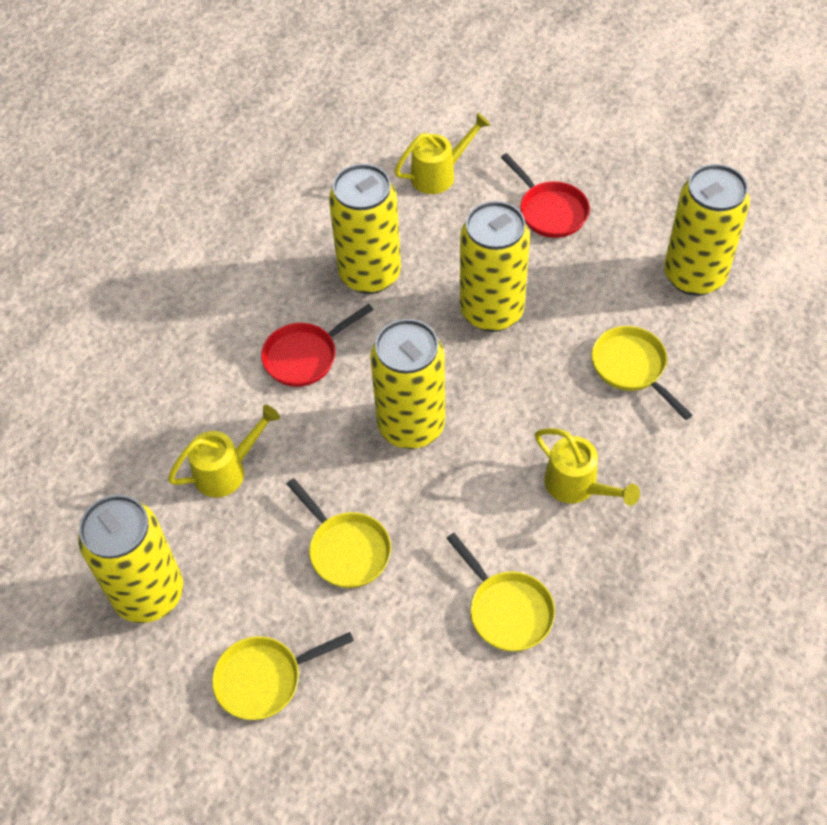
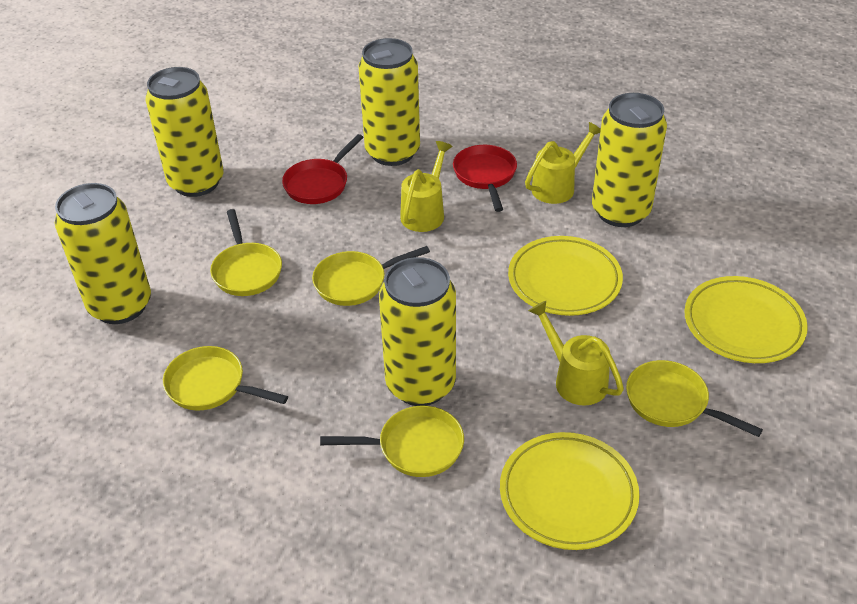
yellow pan: [212,632,354,720] [287,478,391,588] [446,533,555,652] [592,326,692,420] = 4 -> [163,346,288,410] [210,209,282,296] [312,246,430,306] [320,406,464,477] [626,360,763,437] = 5
yellow plate: none = 0 -> [500,432,640,550] [508,236,623,316] [684,276,808,363] = 3

